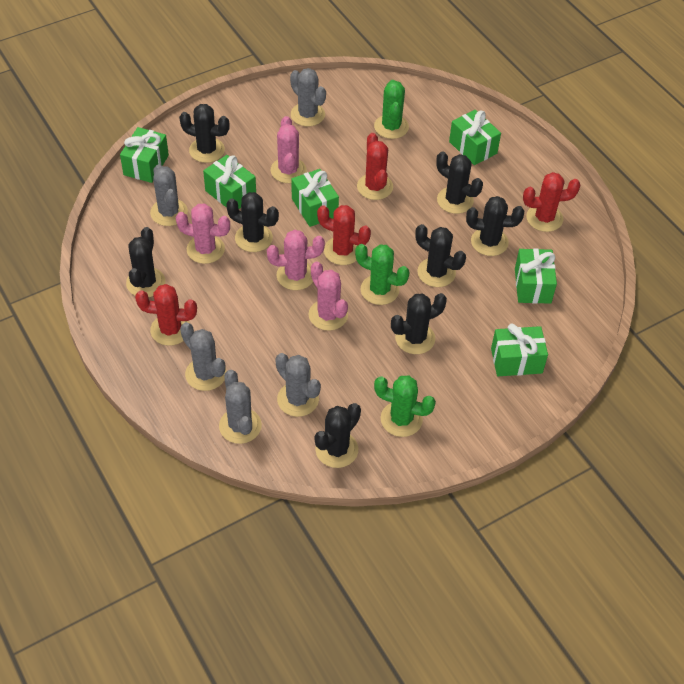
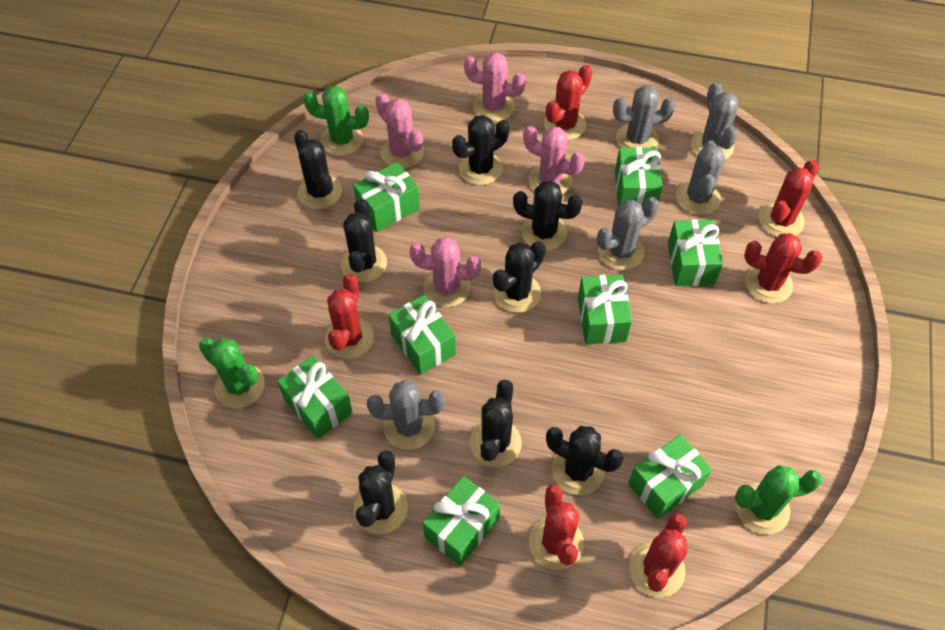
green gift: [120,127,169,183] [203,155,256,209] [291,169,339,227] [449,110,501,165] [491,323,548,376] [515,248,557,304] = 6 -> [277,356,353,439] [353,162,420,232] [388,295,456,375] [423,476,500,566] [578,274,632,344] [615,147,663,209] [628,434,712,519] [668,219,723,286] = 8
red cactus: [135,284,197,346] [317,205,371,265] [357,133,393,200] [523,172,580,232] = 4 -> [325,274,374,359] [529,484,584,570] [544,65,592,140] [629,513,687,597] [744,233,822,303] [759,160,819,237] = 6

